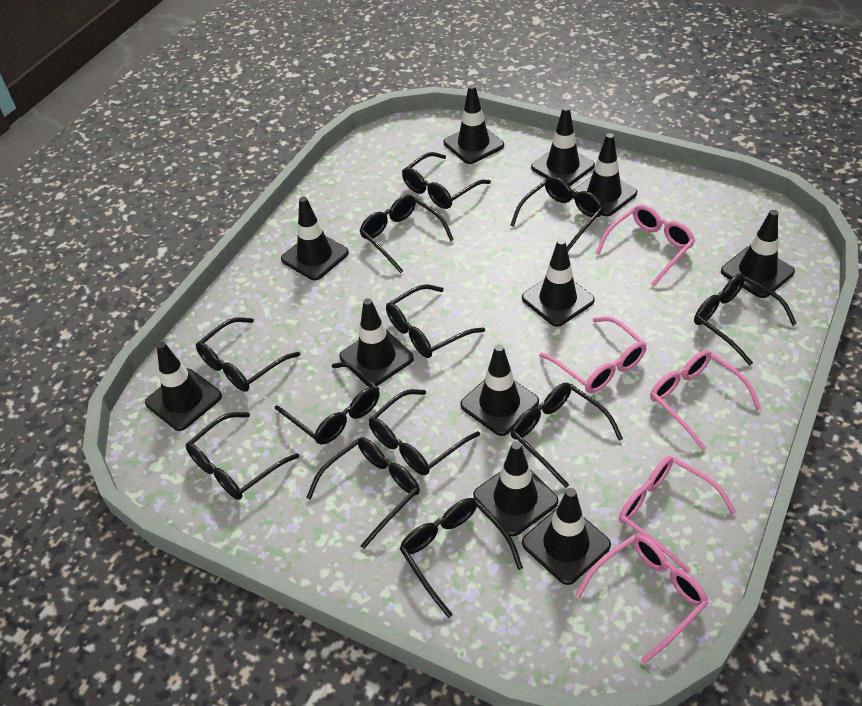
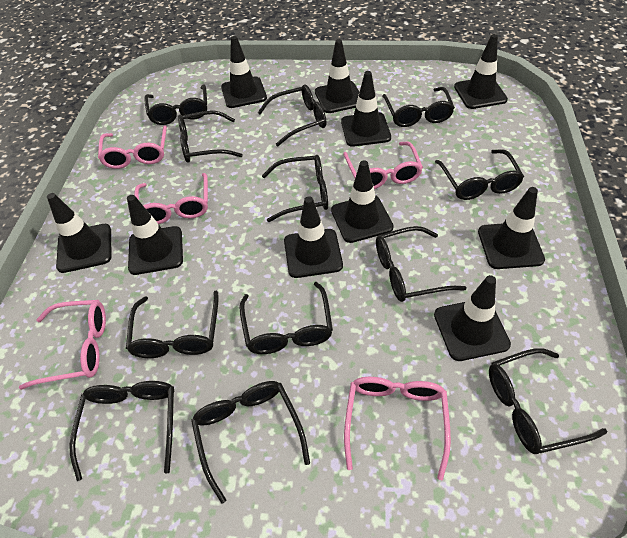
black traffic cone: [145,342,222,431] [281,197,349,280] [339,298,414,387] [443,85,504,164] [460,344,539,436] [473,441,558,536] [522,239,595,327] [522,488,611,585] [531,106,595,186] [572,133,637,216] [721,210,795,298] = 11 -> [47,193,112,273] [127,195,183,275] [221,36,267,108] [284,196,343,278] [315,39,359,113] [331,160,394,243] [341,71,391,147] [434,275,511,361] [454,34,508,109] [478,187,545,269] = 10

